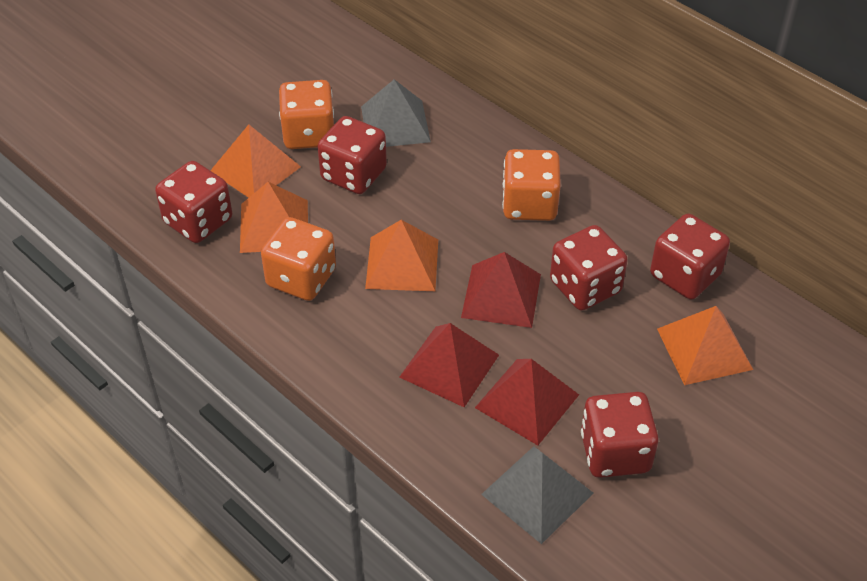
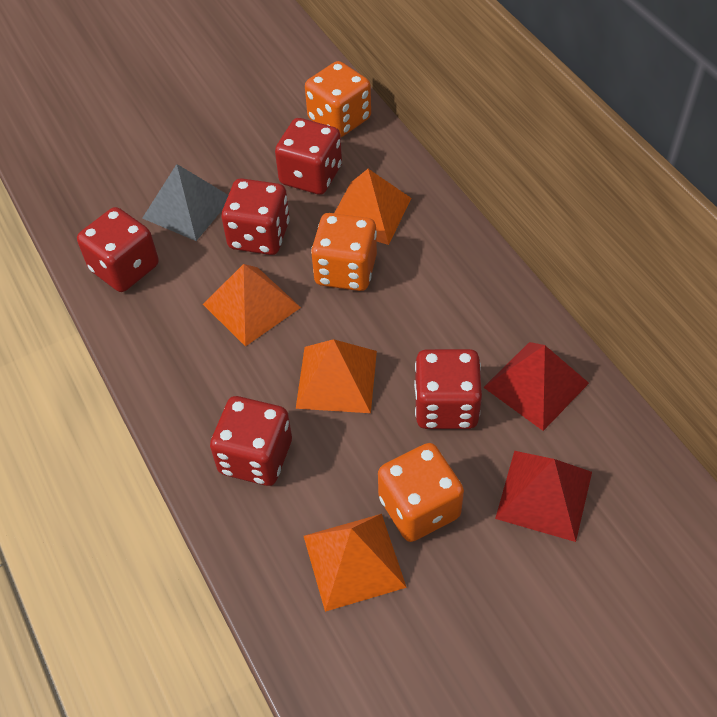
grey pyramid: [361,79,431,147] [481,446,594,544] = 2 -> [142,164,228,241] = 1
red pyramid: [399,323,499,407] [461,252,541,328] [475,359,579,445] = 3 -> [483,342,589,431] [495,451,592,542] = 2

